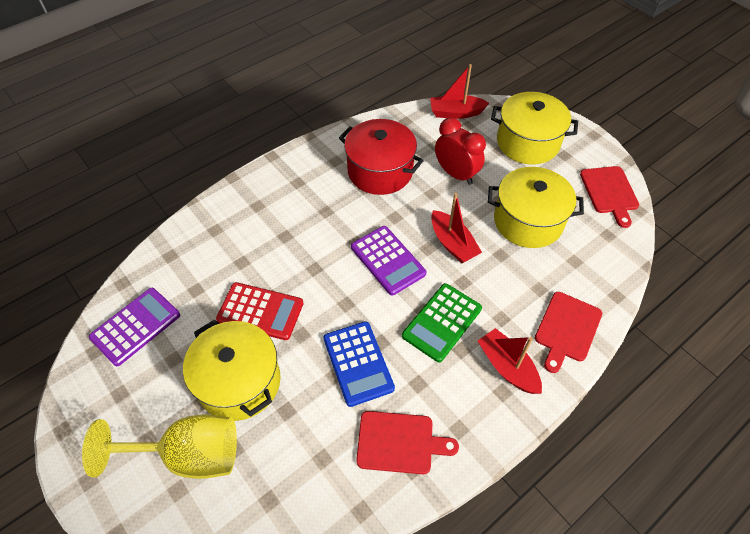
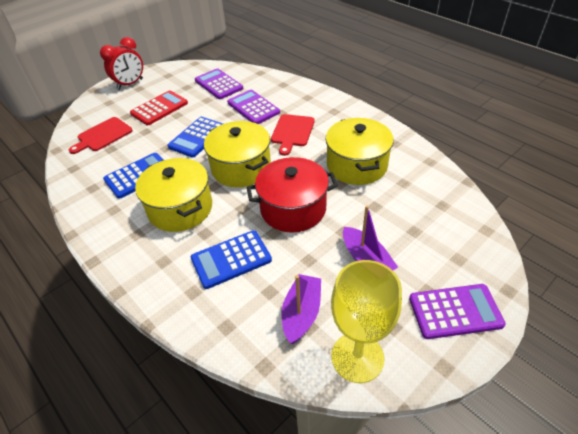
blue calculator: [323,321,395,407] = 1 -> [103,153,163,199] [167,117,223,158] [191,230,272,289] = 3
green calculator: [402,283,482,362] = 1 -> none = 0
purple boat: none = 0 -> [282,274,321,344] [343,205,398,270] = 2
purple calculator: [89,288,180,366] [351,226,426,296] = 2 -> [195,68,243,99] [227,90,280,124] [409,284,506,339] = 3
red boat: [430,64,489,119] [431,193,482,263] [478,328,542,394] = 3 -> none = 0
red cutting board: [356,411,459,474] [535,292,602,373] [580,166,639,228] = 3 -> [69,117,133,154] [271,114,315,156] = 2

